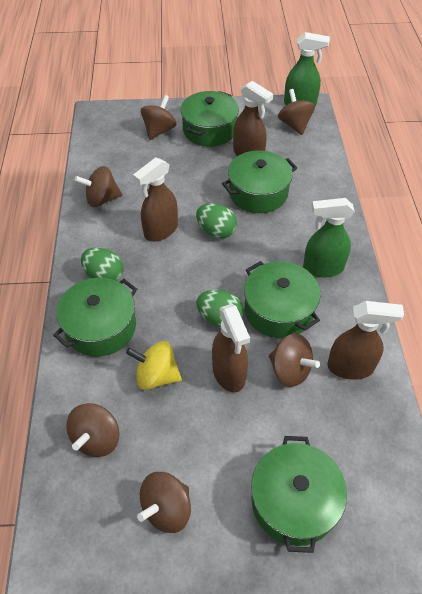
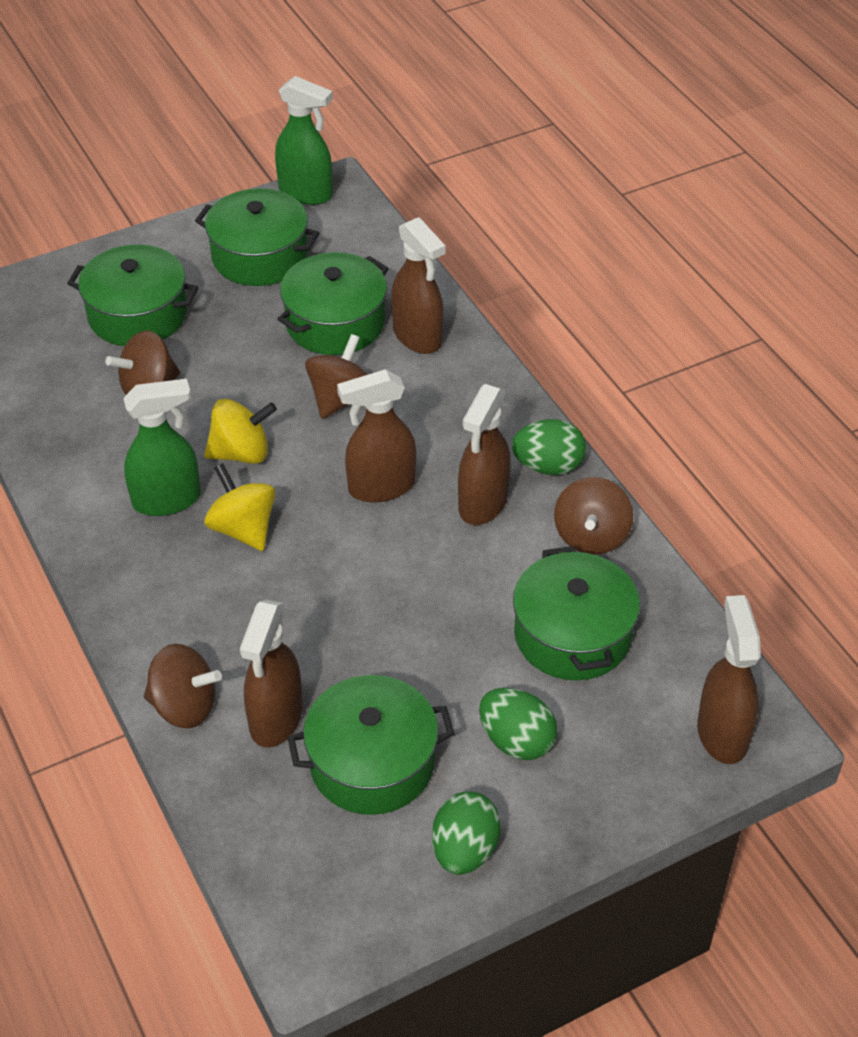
brown spinning top: [66,403,120,457] [75,166,122,207] [137,472,191,533] [141,95,176,140] [269,333,320,387] [278,89,315,135] = 6 -> [106,330,180,395] [144,644,222,728] [305,334,367,419] [554,477,633,555] = 4
brown spray bottle: [133,157,178,241] [212,304,250,393] [233,81,273,156] [327,301,404,380] = 4 -> [240,600,303,748] [337,369,416,503] [391,217,446,354] [458,384,511,525] [697,595,761,764] = 5
yellow spinning top: [126,341,182,390] = 1 -> [204,399,277,464] [204,463,276,551] = 2

